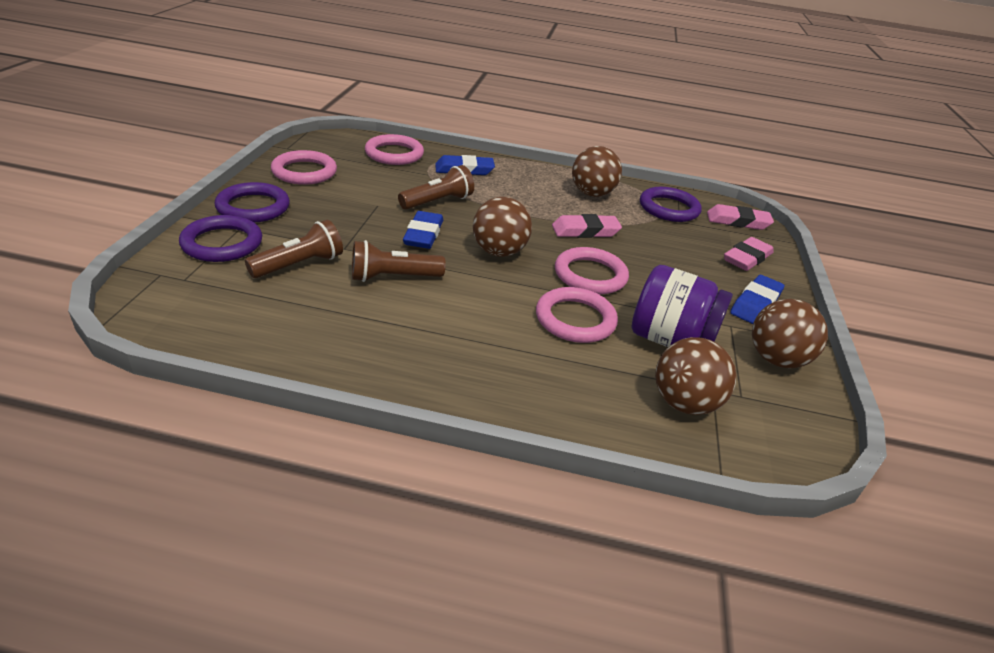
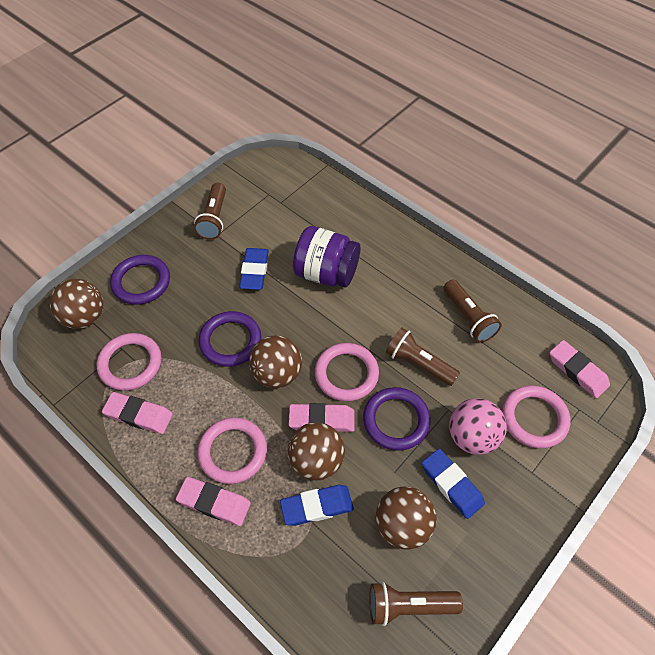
brown flashlight: [245,220,343,278] [352,240,446,282] [398,165,474,210] = 3 -> [194,183,226,240] [369,582,463,626] [386,327,460,386] [444,280,502,343] = 4
pink ball: none = 0 -> [449,398,507,455] = 1
pink eraser: [552,214,622,238] [707,204,774,230] [724,237,773,271] = 3 -> [102,392,173,434] [176,477,251,526] [288,403,355,432] [550,340,610,398] = 4

